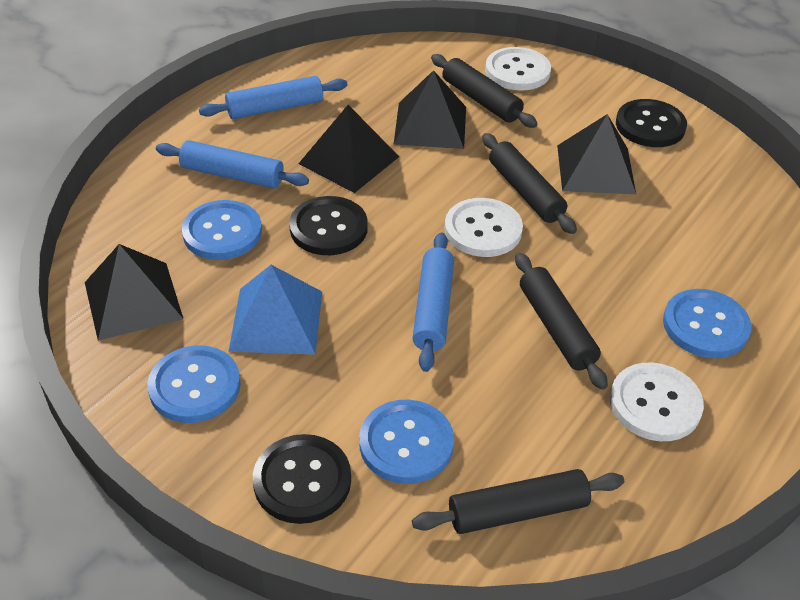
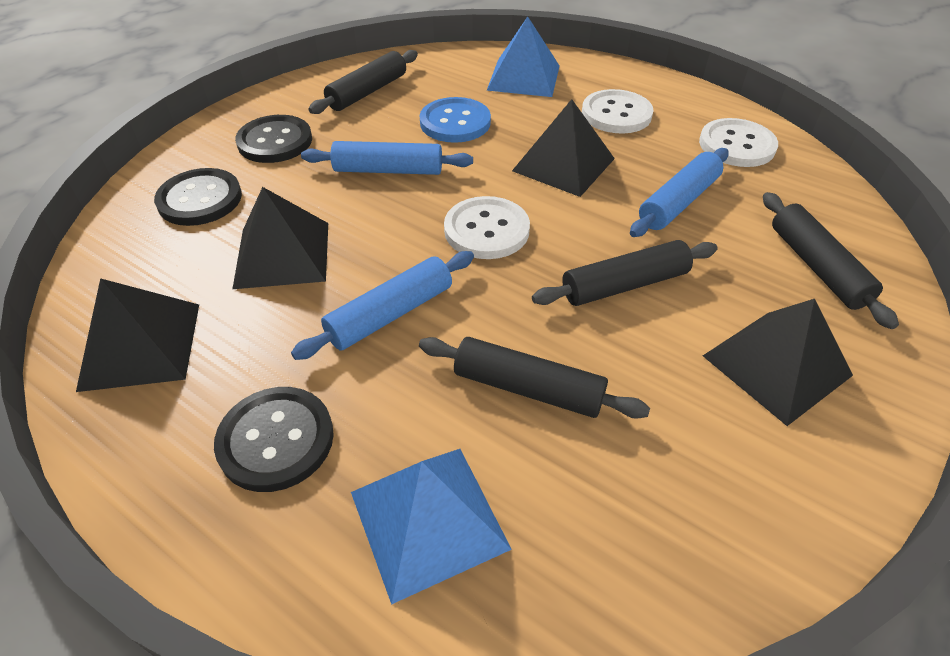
blue button: [148,345,241,423] [182,200,262,260] [359,400,454,484] [663,289,751,358] = 4 -> [420,97,491,143] = 1
blue pyramid: [228,265,322,355] = 1 -> [351,449,512,605] [487,17,560,97] = 2

